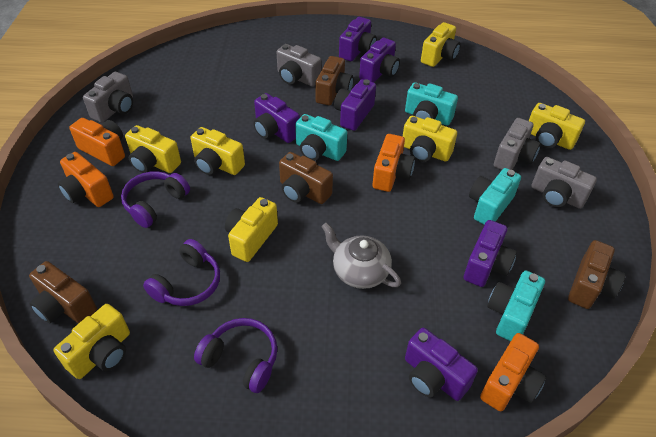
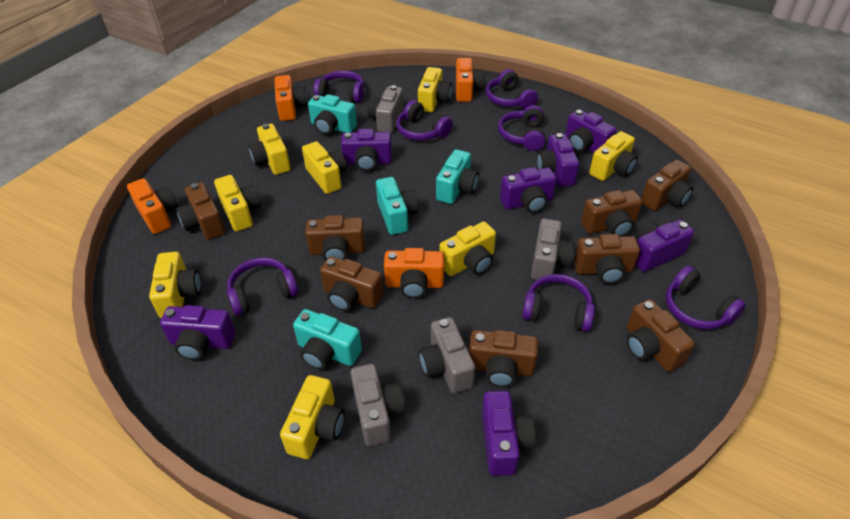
brown camera: [29,261,97,324] [279,152,333,204] [315,56,353,106] [568,240,625,309] = 4 -> [176,182,225,240] [305,215,365,260] [320,256,383,311] [469,330,538,387] [574,234,640,284] [581,190,642,237] [626,299,695,372] [641,160,694,211] = 8
grey teapot: [321,222,401,289] = 1 -> none = 0
purple camera: [253,93,300,143] [334,79,376,131] [339,17,377,61] [359,37,400,83] [405,328,478,401] [464,220,517,287] = 6 -> [160,305,235,360] [341,129,392,171] [482,391,536,476] [500,167,557,213] [537,133,579,187] [566,109,616,153] [635,220,694,272] = 7
purple headphones: [121,171,190,228] [143,239,220,306] [194,318,277,393] = 3 -> [227,257,298,316] [313,71,364,103] [396,100,453,141] [486,69,538,109] [498,105,545,151] [522,274,595,332] [666,266,746,329] = 7
yellow camera: [53,304,130,379] [125,125,181,173] [190,127,245,175] [225,197,278,262] [403,116,457,162] [421,22,461,67] [529,103,585,150] = 7 -> [149,252,201,318] [214,175,261,232] [249,124,291,175] [280,375,345,459] [302,141,347,194] [418,67,452,112] [439,221,496,276] [589,131,638,181] = 8

